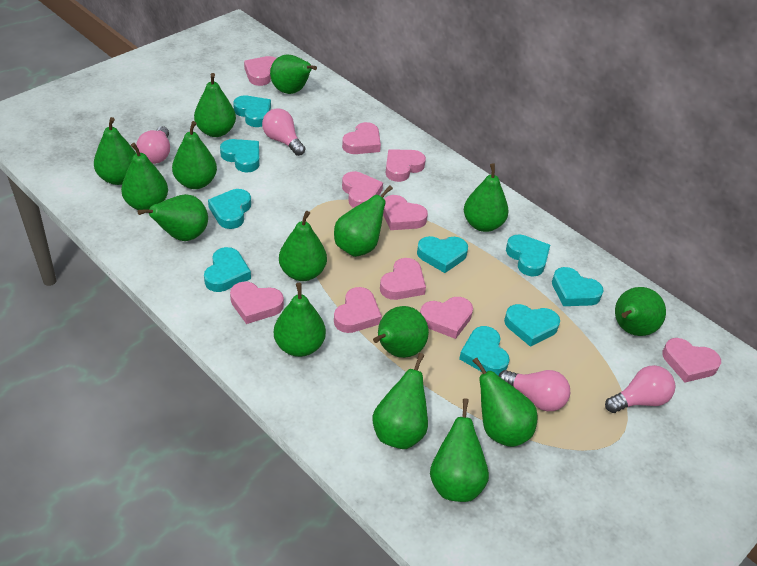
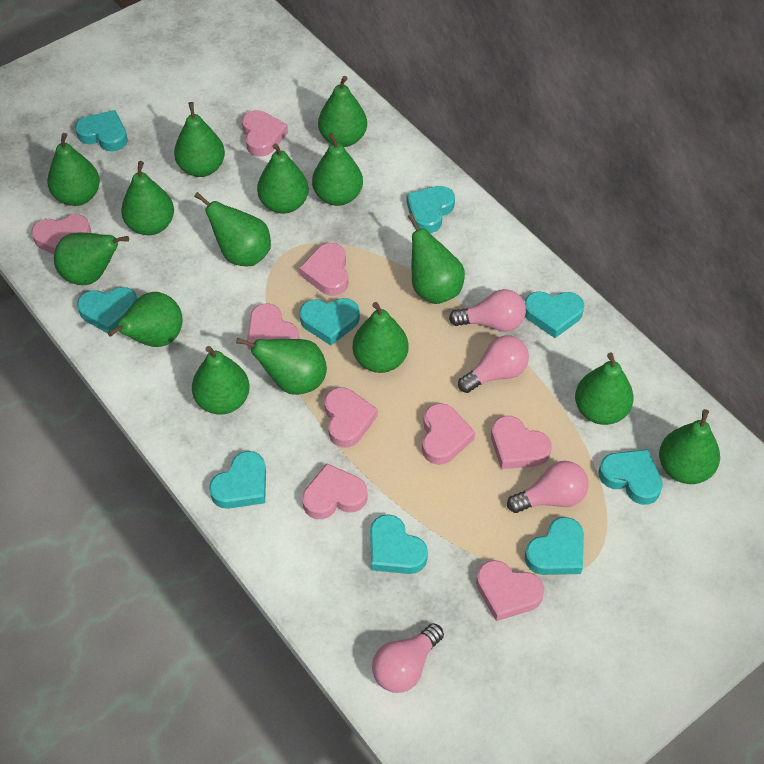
pink heart: [230,282,284,324] [244,56,277,86] [334,287,382,333] [342,122,381,154] [342,171,383,208] [380,258,426,300] [383,195,428,230] [386,149,426,182] [420,297,473,339] [662,338,721,382] = 10 -> [31,214,91,254] [242,110,288,156] [247,303,299,350] [299,243,348,296] [302,463,368,519] [324,387,378,448] [422,403,475,465] [476,560,544,621] [491,416,551,469] = 9

